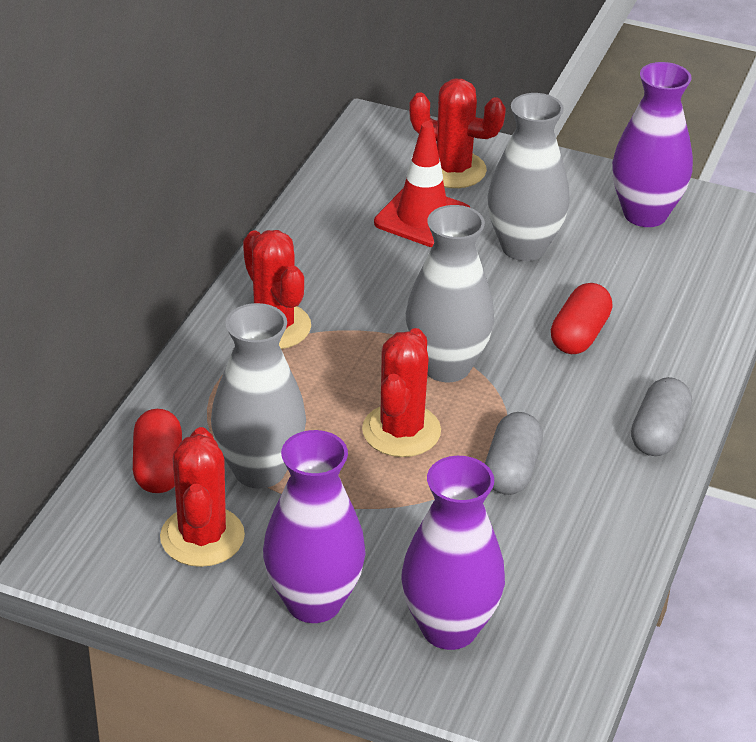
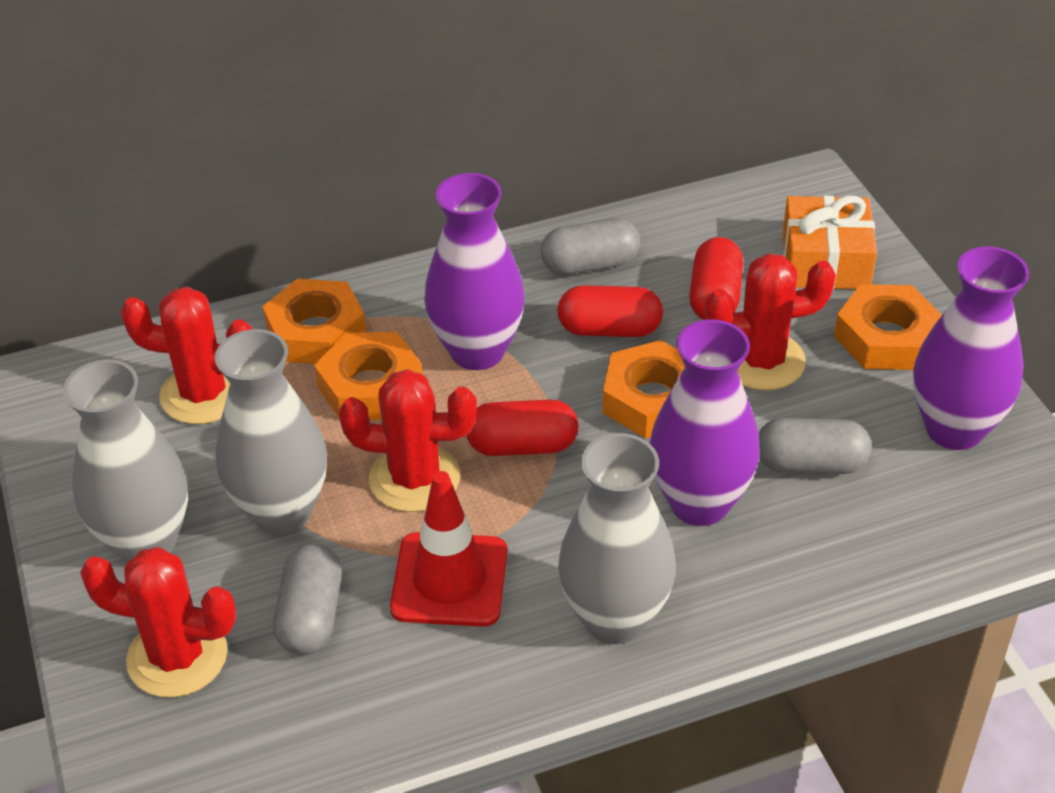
grey capsule: [485,412,543,495] [631,377,692,456] = 2 -> [273,543,342,655] [541,218,640,275] [759,418,871,474] = 3
orange gift: none = 0 -> [783,196,877,289] = 1
orange nut: none = 0 -> [262,279,366,364] [314,332,423,420] [603,340,685,438] [834,284,942,370] = 4
red capsule: [133,409,182,493] [551,283,613,354] = 2 -> [466,399,578,456] [557,285,663,337] [689,237,743,320] = 3

